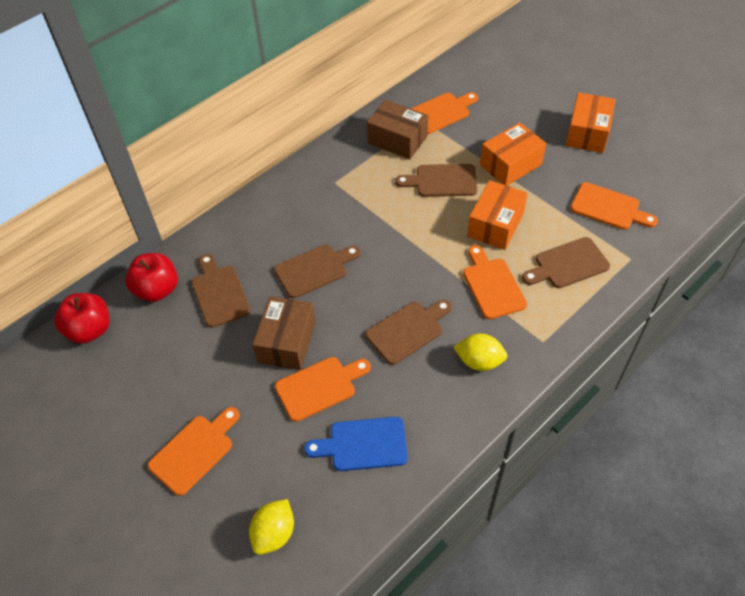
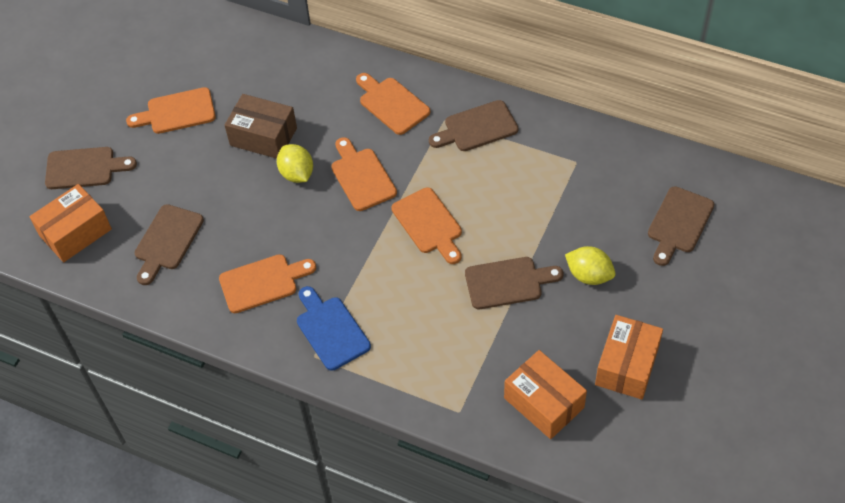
brown box: [253,296,316,370] [367,100,428,159] = 2 -> [225,94,297,159] = 1
red apple: [54,293,109,344] [125,253,178,302] = 2 -> none = 0

